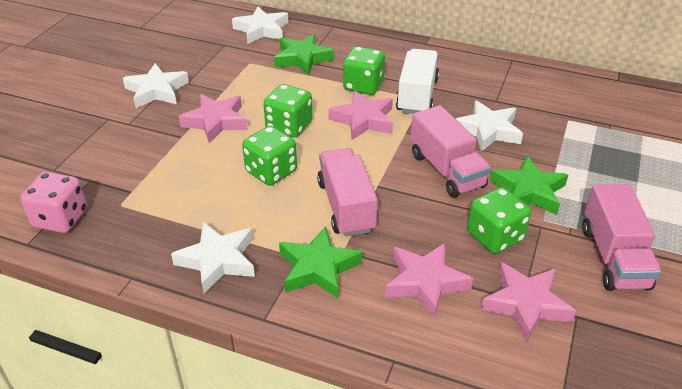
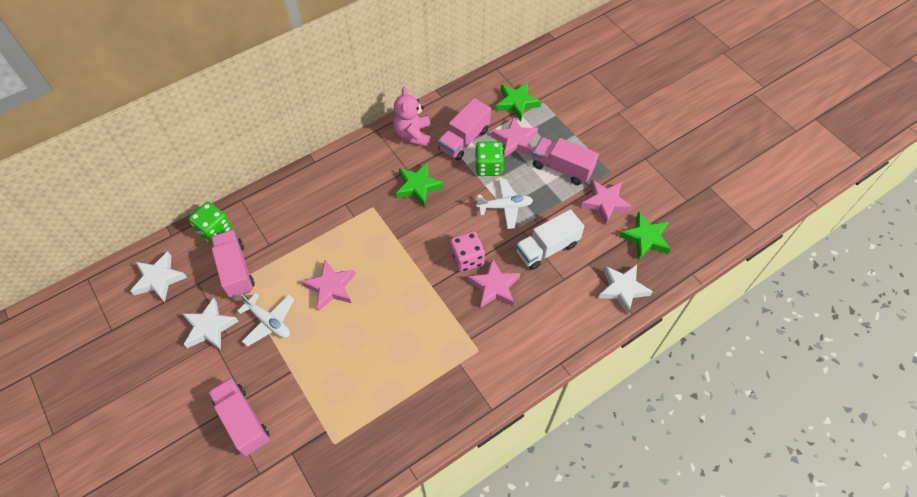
green dice: [242,126,297,186] [263,84,313,138] [343,46,385,95] [467,187,531,254] = 4 -> [189,202,232,244] [475,141,504,176] = 2
pink teddy bear: none = 0 -> [393,87,430,147] = 1
pink truck: [317,148,378,237] [410,105,491,197] [583,184,661,291] = 3 -> [208,378,270,456] [211,230,255,298] [438,98,491,161] [532,137,599,185] = 4
white plane: none = 0 -> [237,293,294,346] [476,179,533,229] = 2
white star: [123,63,189,108] [171,222,255,293] [232,7,288,44] [456,100,523,152] = 4 -> [131,251,187,302] [183,298,239,350] [598,264,653,315] = 3

